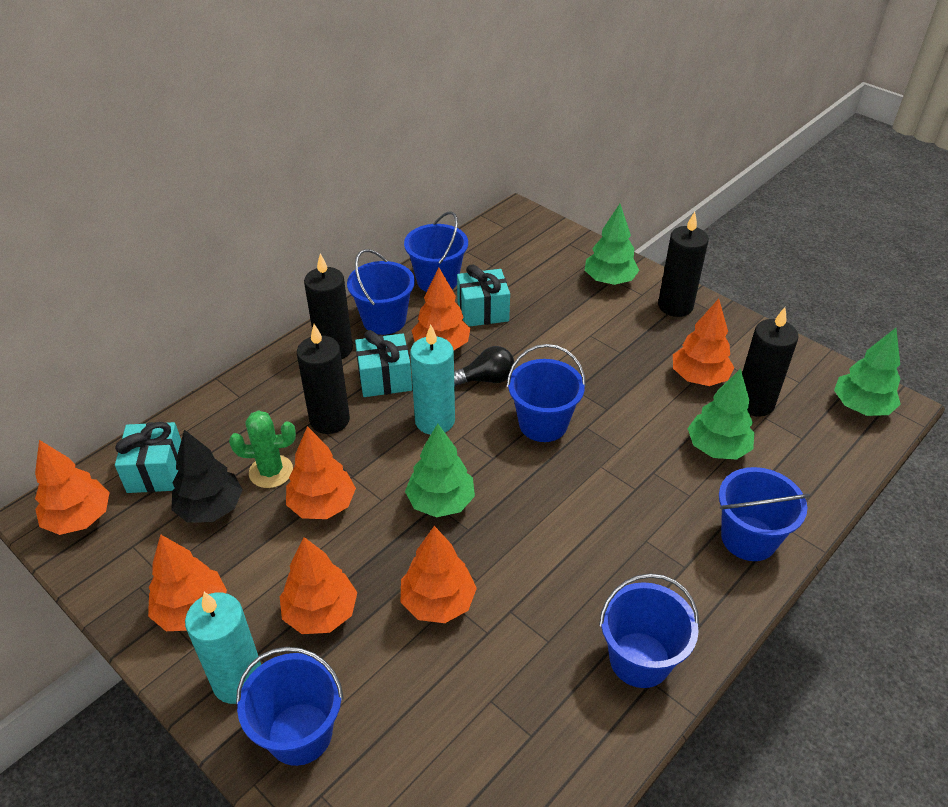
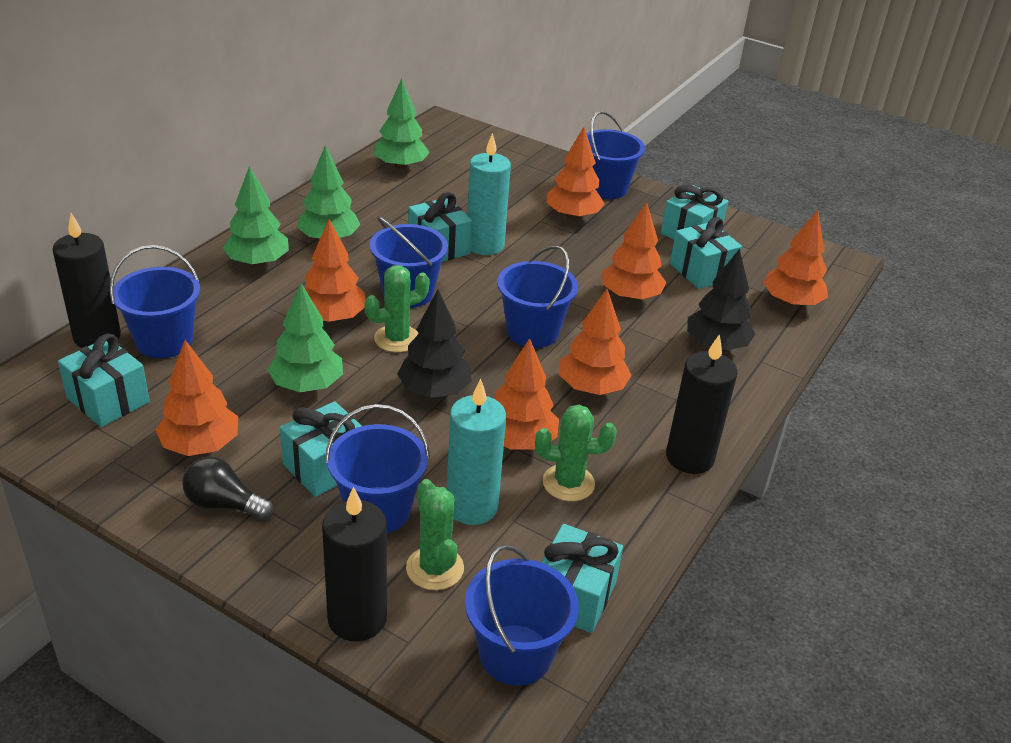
black candle: [297,324,350,434] [304,254,353,359] [658,212,709,317] [742,307,799,417] = 4 -> [53,213,121,348] [322,487,387,641] [666,334,738,474] = 3
black tree: [171,430,243,523] = 1 -> [397,290,472,398] [687,249,755,350] = 2
green cactus: [229,410,296,488] = 1 -> [365,265,430,352] [406,479,464,590] [535,405,616,501] = 3
turquoise gift: [115,422,181,493] [355,330,412,397] [457,264,510,327] = 3 -> [58,334,150,427] [280,401,362,497] [408,192,472,262] [541,524,623,633] [661,185,728,239] [670,217,742,289] = 6

